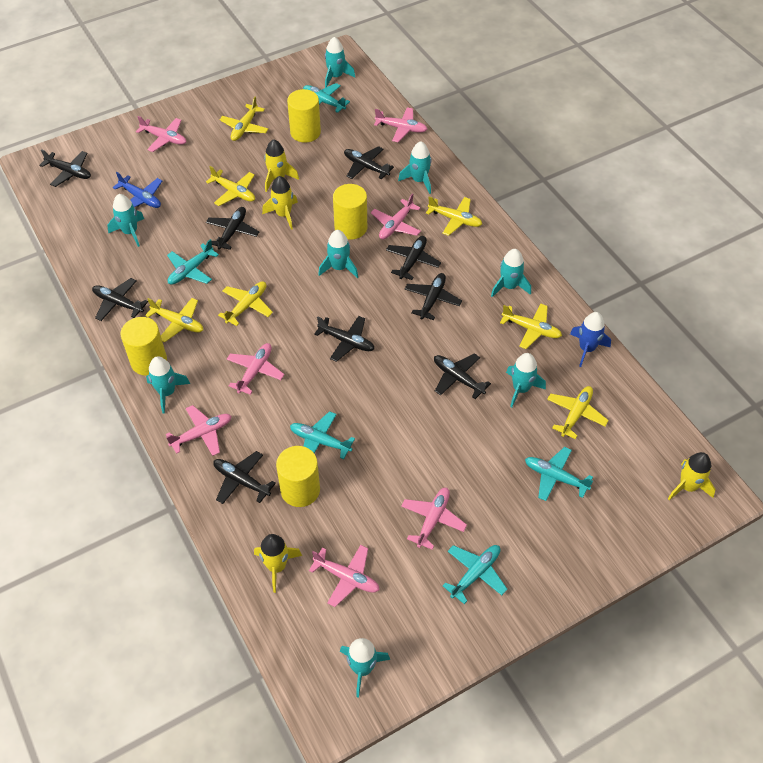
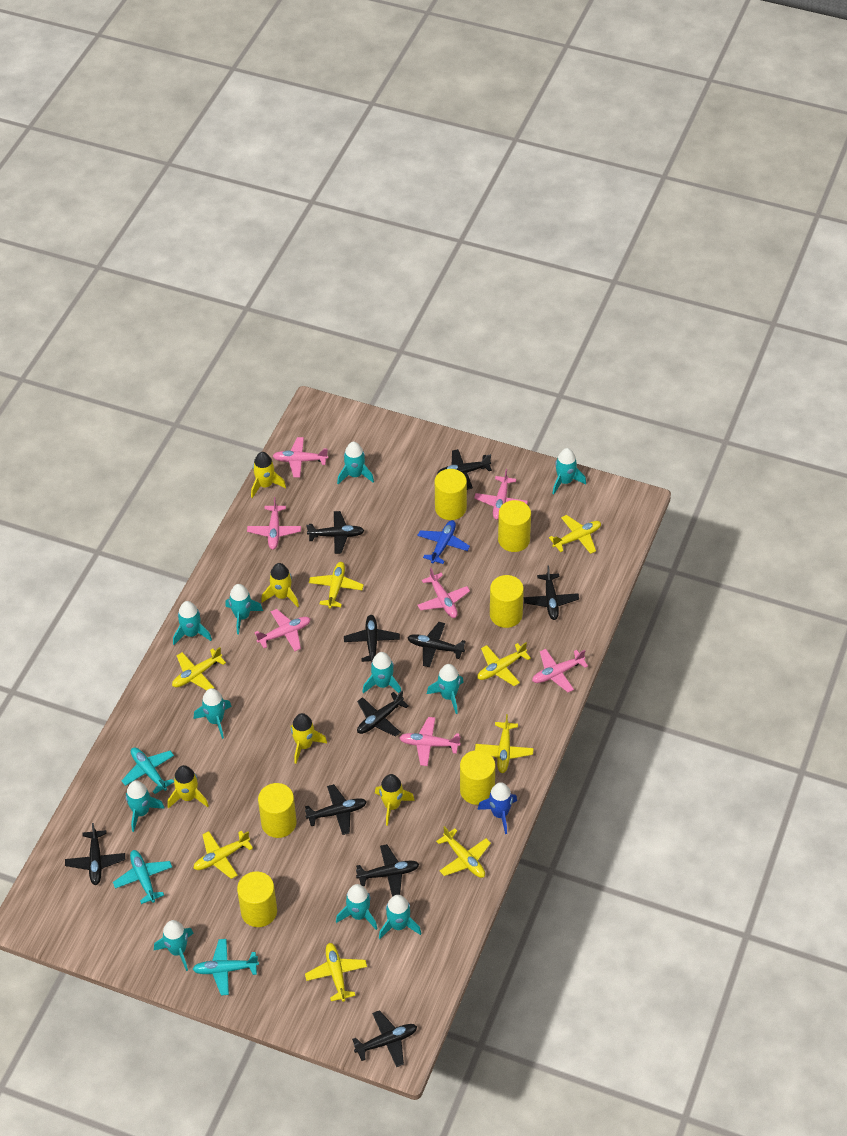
black plane: [39,149,91,187] [92,278,148,321] [206,207,259,250] [213,451,276,504] [314,316,375,362] [344,146,394,179] [386,236,441,280] [405,273,462,320] [434,353,491,399] = 9 -> [65,823,125,885] [305,784,367,835] [306,511,364,554] [344,615,400,663] [352,1010,417,1067] [356,844,419,897] [357,690,409,737] [407,622,466,667] [437,449,492,490] [524,566,579,620] = 10
turquoise plane: [167,239,219,285] [290,411,355,459] [303,83,350,113] [443,545,507,604] [525,447,593,501] = 5 -> [113,850,172,904] [121,747,174,794] [193,939,259,996] = 3
turquoise rocket: [107,194,144,247] [146,356,190,414] [318,230,358,278] [325,37,355,88] [340,638,390,698] [398,142,431,194] [491,249,531,297] [506,353,546,408] = 8 -> [126,781,165,832] [154,920,194,971] [173,601,212,645] [194,688,232,739] [225,584,263,634] [336,884,378,930] [337,442,374,484] [362,652,401,693] [379,895,421,939] [427,664,464,714] [552,448,586,495] = 11
yellow cylinder: [121,317,167,376] [276,446,320,507] [287,89,321,143] [333,184,367,240] = 4 -> [237,871,277,927] [258,783,297,838] [435,469,467,520] [460,750,495,805] [490,575,524,628] [498,500,531,552] = 6
yellow plane: [145,298,203,343] [206,166,255,206] [218,281,273,326] [220,97,268,141] [426,196,482,236] [500,304,562,349] [547,386,609,439] = 7 -> [172,647,226,690] [193,831,253,879] [305,943,367,1002] [309,562,364,609] [436,826,491,878] [475,714,534,773] [477,642,531,686] [549,515,601,554] = 8
yellow rocket: [254,534,302,593] [262,176,298,230] [264,139,299,192] [668,452,716,500] = 4 -> [167,765,209,808] [251,452,286,498] [261,563,299,607] [290,713,327,764] [375,774,415,826] = 5

